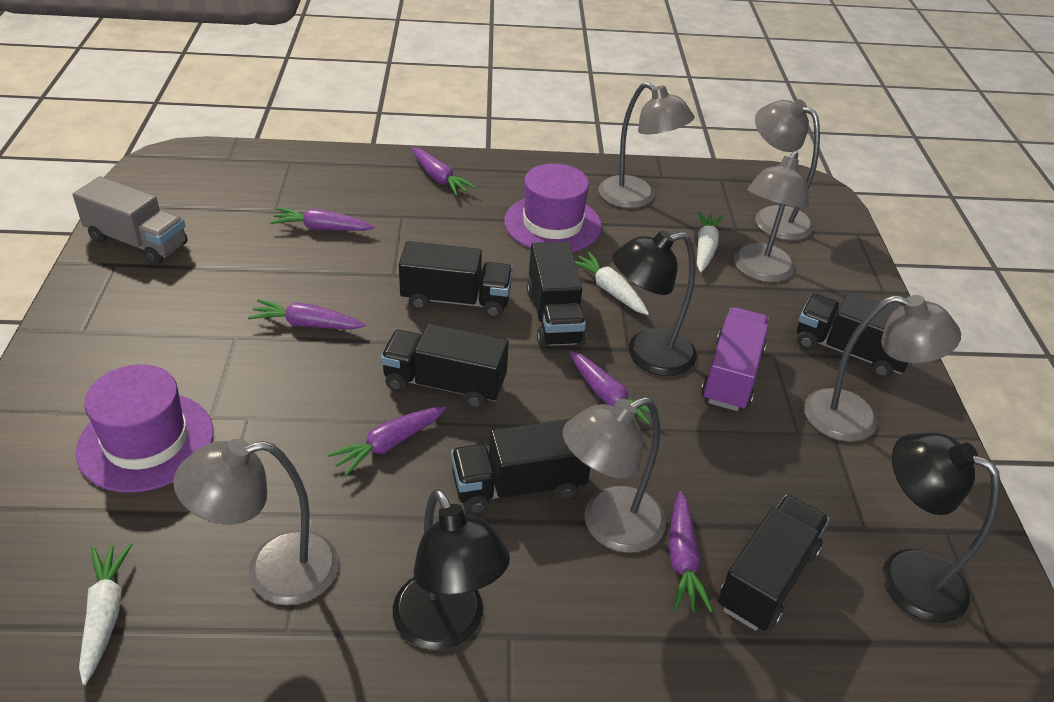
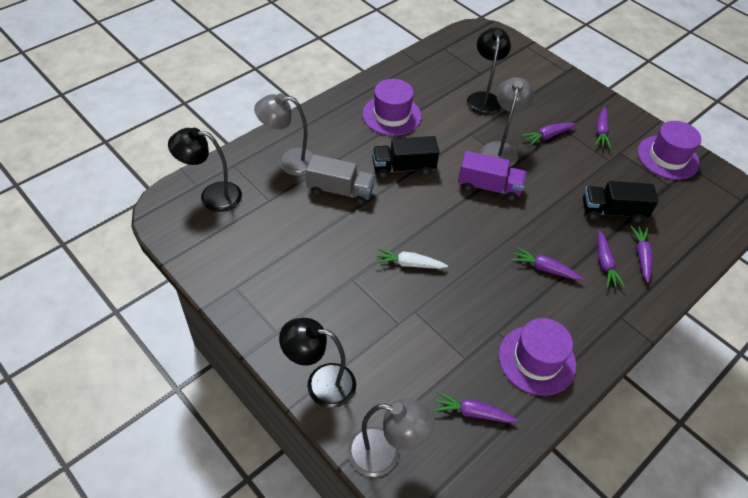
black truck: [381,323,509,409] [399,241,513,318] [451,418,590,514] [527,242,586,348] [718,495,829,631] [797,292,908,378] = 6 -> [372,136,439,179] [583,181,659,223] = 2
grey lamp: [173,439,338,605] [563,397,666,553] [598,82,694,208] [734,150,809,282] [755,99,820,240] [804,295,961,442] = 6 -> [254,93,314,176] [347,398,435,477] [481,77,534,167] = 3
purple hat: [76,364,214,492] [504,164,602,252] = 2 -> [362,79,421,136] [499,318,576,396] [638,121,701,180] = 3
white carrot: [79,543,132,685] [575,252,649,315] [697,211,723,272] = 3 -> [375,248,448,269] = 1

